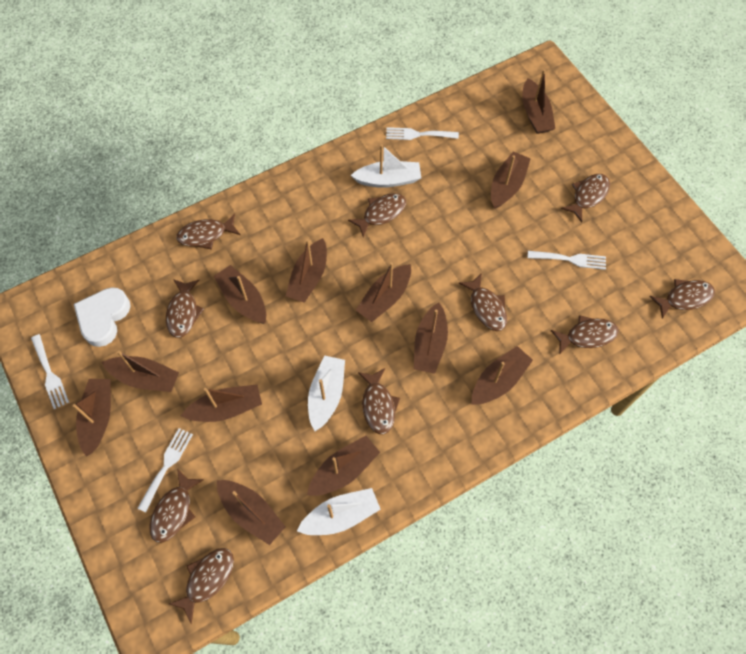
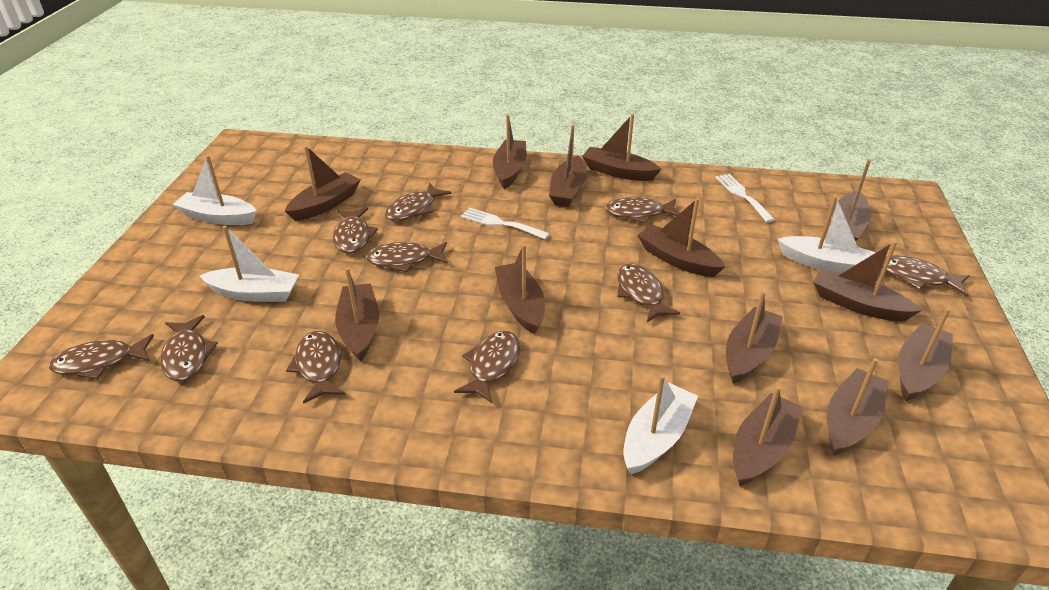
brown boat: [73,379,111,457] [102,350,179,392] [181,385,262,422] [214,265,266,324] [217,480,285,545] [286,238,327,303] [307,436,380,496] [356,262,411,322] [414,302,448,374] [472,346,533,405] [491,151,531,209] [522,69,555,134] = 12 -> [285,146,360,221] [335,267,379,361] [493,114,526,189] [495,244,545,334] [549,125,587,207] [582,114,662,181] [637,198,725,277] [726,291,783,384] [733,386,803,486] [813,241,922,321] [827,358,889,456] [832,159,871,241] [898,308,953,401] = 13
white boat: [297,488,381,535] [308,355,345,431] [351,144,421,188] = 3 -> [172,155,257,225] [199,226,299,302] [623,375,698,474] [778,196,876,273] = 4
white fork: [31,334,69,409] [137,428,193,512] [386,127,459,140] [528,251,606,270] = 4 -> [461,208,550,239] [715,174,775,222] = 2
white heart: [74,287,130,347] = 1 -> none = 0

